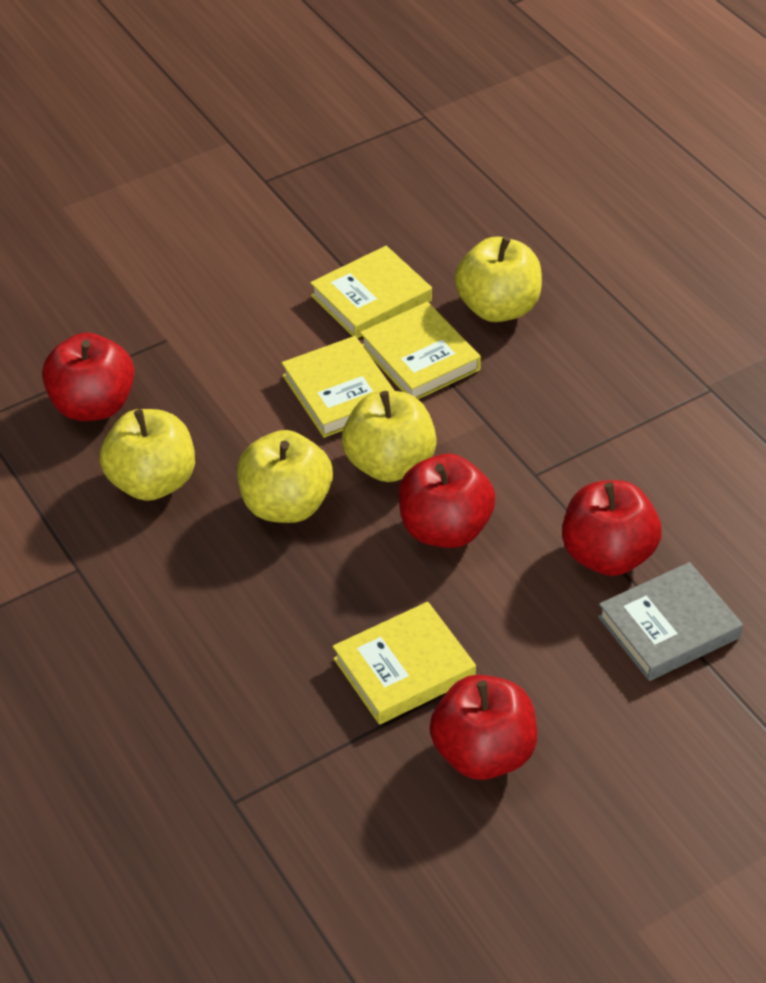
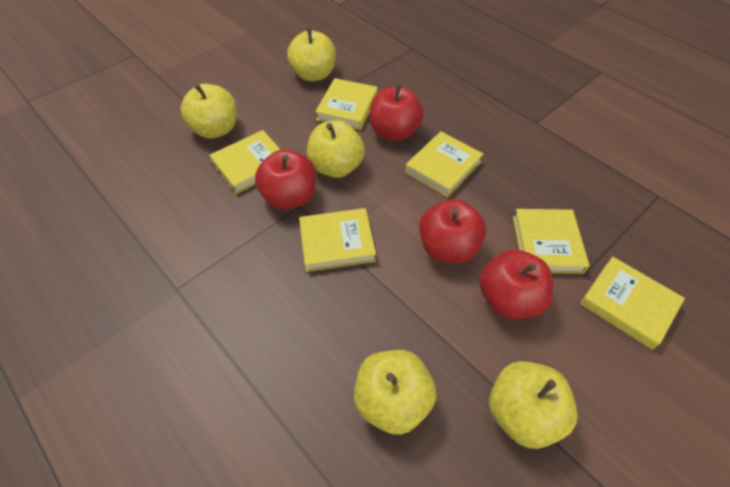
grey book: [598,562,743,681] = 1 -> none = 0
yellow apple: [100,409,195,501] [237,430,333,523] [342,391,437,482] [455,236,542,322] = 4 -> [180,84,237,138] [287,27,336,82] [307,120,365,178] [354,350,436,435] [489,361,578,449] = 5
yellow book: [281,336,395,438] [310,246,432,338] [332,602,476,725] [360,302,481,399] = 4 -> [210,130,281,194] [299,208,376,272] [315,78,378,130] [405,132,483,197] [513,209,590,274] [580,257,685,350] = 6

